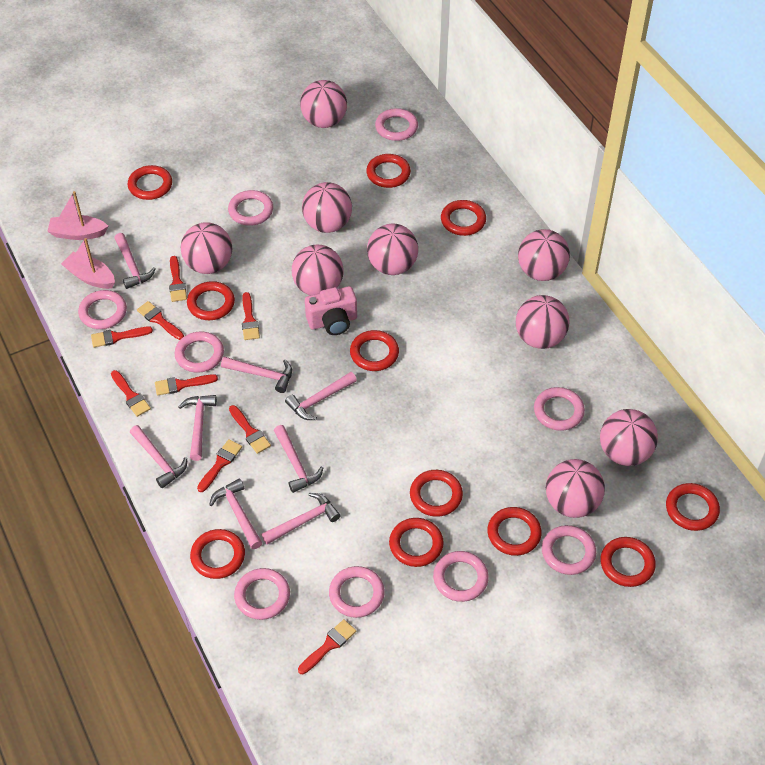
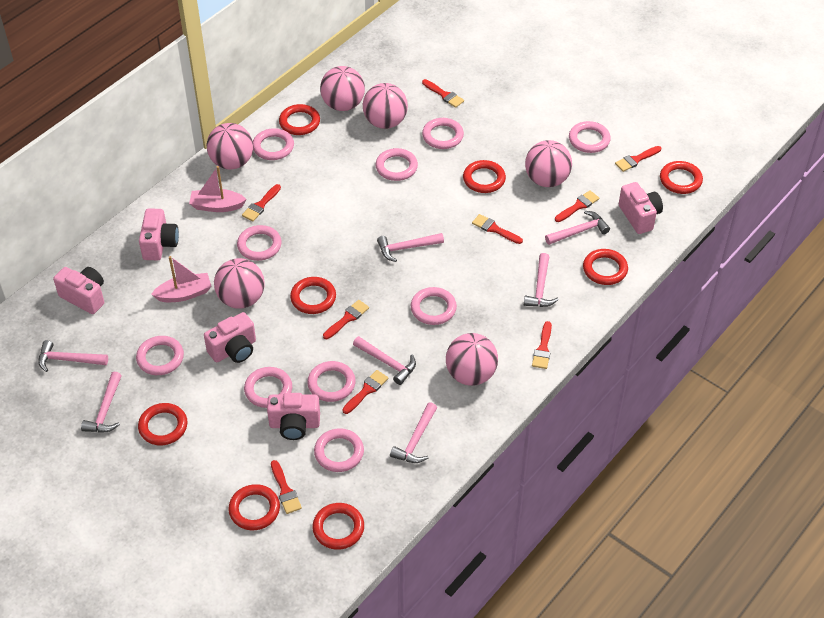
pink ball: [181,222,232,274] [292,245,344,295] [300,80,347,128] [302,182,352,233] [367,224,418,275] [516,295,570,349] [518,229,570,281] [546,459,605,518] [600,409,658,466] = 9 -> [206,123,253,169] [214,258,265,309] [320,66,365,111] [363,83,408,129] [446,333,498,386] [525,140,572,187] = 6
pink camera: [305,286,357,335] = 1 -> [53,267,104,314] [139,208,179,260] [204,312,256,363] [267,393,320,440] [619,182,663,234] = 5
pink hammer: [114,233,156,289] [130,425,187,488] [178,395,217,461] [209,478,262,549] [221,357,292,393] [262,493,341,545] [274,425,323,493] [285,372,357,420] = 8 -> [38,340,108,372] [81,372,122,433] [353,336,416,385] [377,233,444,262] [390,402,437,463] [524,253,559,307] [545,211,610,245] = 7
pink ring: [78,290,127,329] [174,332,224,373] [228,190,273,226] [234,568,290,620] [329,566,385,618] [375,108,418,141] [433,551,489,602] [534,387,585,431] [542,525,596,575] = 9 -> [136,336,184,375] [237,225,282,261] [244,367,292,408] [253,128,294,160] [307,361,356,402] [314,428,364,472] [375,148,418,181] [410,287,457,325] [422,118,464,149] [569,121,611,153] = 10
red ring: [128,165,172,200] [187,281,235,320] [190,529,245,579] [350,330,399,371] [366,154,411,188] [389,518,444,567] [410,470,463,517] [441,200,486,236] [487,507,542,556] [600,537,656,587] [666,483,720,531] = 11 -> [138,403,187,446] [228,484,280,530] [279,104,320,135] [290,277,336,314] [312,503,364,550] [463,160,506,193] [583,249,628,285] [660,161,703,194] = 8

